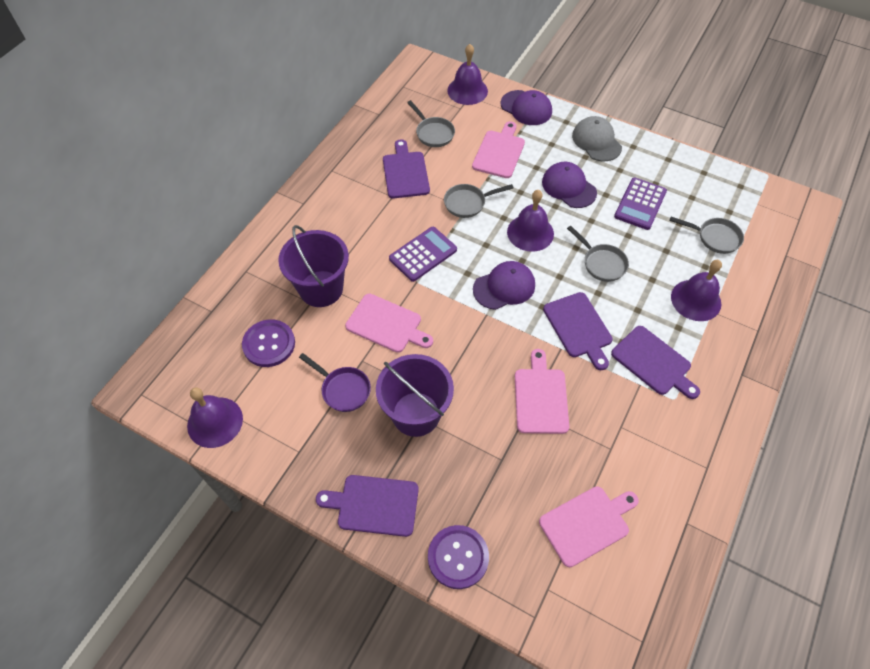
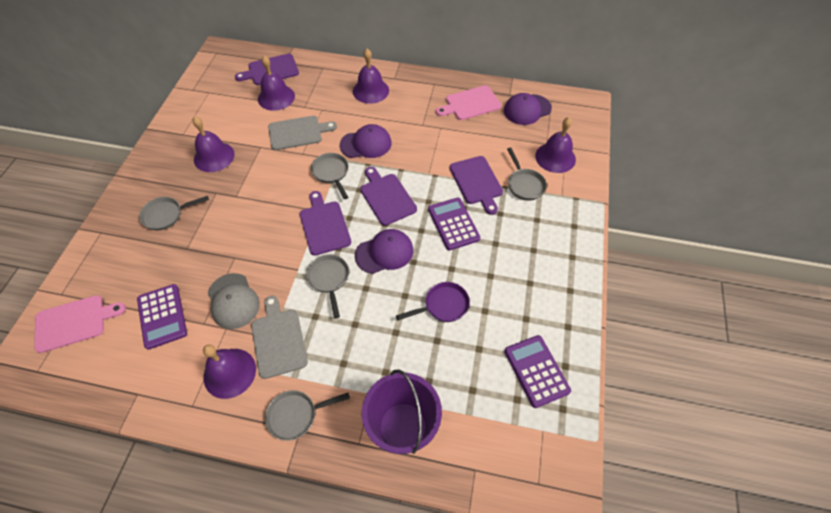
grey cutting board: none = 0 -> [251,296,308,379] [268,116,337,150] = 2
grey pan: [407,100,455,147] [444,184,513,218] [567,226,629,282] [670,217,744,254] = 4 -> [139,196,209,230] [265,390,350,441] [306,254,349,319] [311,153,348,199] [507,147,547,201] = 5
pink cutting board: [345,294,433,353] [472,121,525,178] [515,349,569,434] [539,486,639,567] = 4 -> [34,295,126,353] [436,85,501,120] = 2
purple bell: [187,387,243,448] [447,44,488,105] [507,190,554,252] [671,260,722,321] = 4 -> [192,116,235,172] [203,344,256,399] [258,55,295,111] [353,49,389,104] [535,117,576,173] = 5
purple bucket: [278,225,349,307] [376,354,454,437] = 2 -> [362,369,442,454] = 1
purple button: [242,319,295,367] [428,525,489,589] = 2 -> none = 0
purple calculator: [389,227,457,282] [614,177,667,230] = 2 -> [137,284,187,350] [428,198,480,250] [504,335,571,408] = 3

